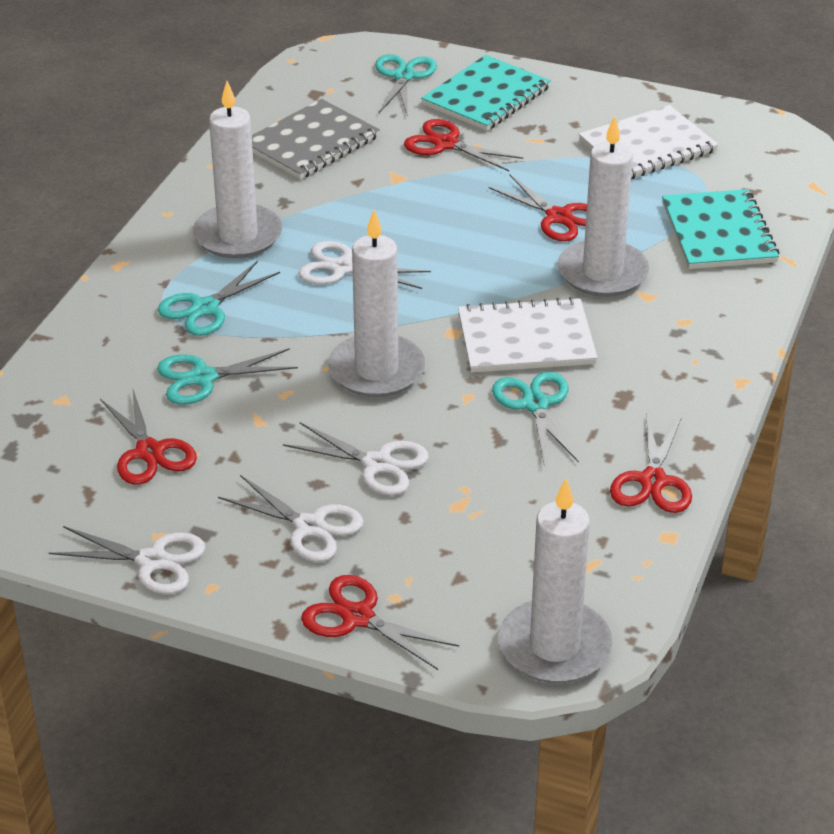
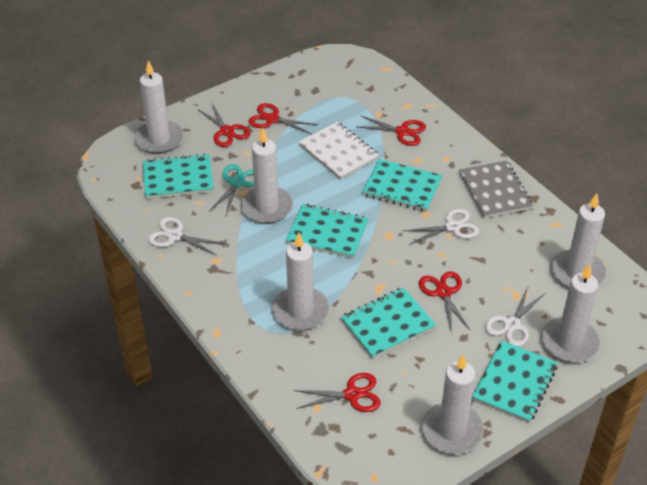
turquoise notebook: [421,55,551,131] [662,189,779,269] = 2 -> [143,153,214,199] [286,204,369,258] [341,287,436,359] [362,159,443,212] [472,340,558,423] = 5
turquoise scissors: [157,348,298,404] [158,261,280,336] [375,54,437,116] [492,371,579,464] = 4 -> [209,164,254,215] = 1
white candle: [193,81,282,259] [328,210,425,397] [498,479,612,683] [557,116,649,297] = 4 -> [134,60,184,154] [241,129,293,224] [272,233,329,330] [421,354,484,454] [541,264,600,363] [550,193,606,288] = 6
white notebook: [458,297,598,373] [579,105,718,179] = 2 -> [299,122,379,180] = 1
white scissors: [49,526,206,594] [218,475,364,562] [283,422,429,495] [298,241,431,289] = 4 -> [148,217,225,256] [404,209,479,245] [485,286,546,347] = 3

